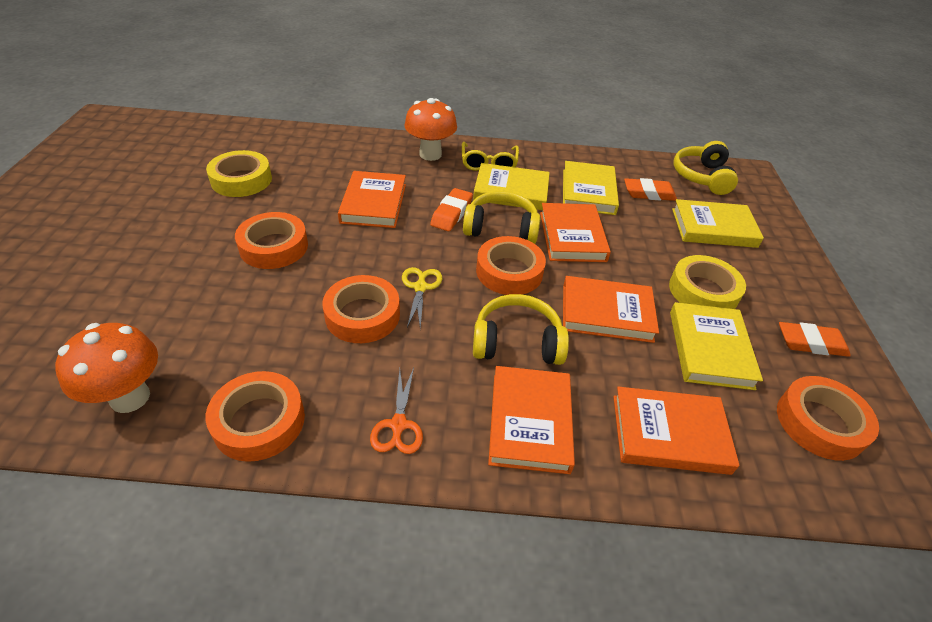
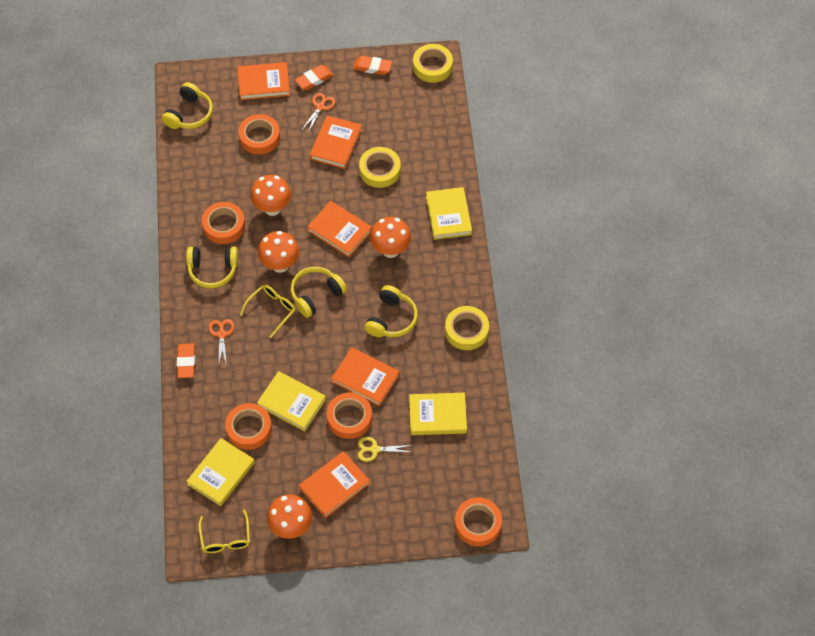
orange mushroom: [55,323,158,413] [404,98,457,161] = 2 -> [251,175,291,216] [258,231,299,273] [267,494,312,539] [370,217,411,258] = 4
orange scissors: [370,368,423,454] = 1 -> [208,319,234,366] [303,93,335,133] = 2
yellow glasses: [462,142,519,171] = 1 -> [198,510,250,553] [240,285,296,338] = 2
yellow headphones: [463,191,540,244] [473,294,569,365] [673,141,738,195] = 3 -> [162,82,213,129] [186,247,238,288] [291,267,347,318] [365,285,418,337] = 4
yellow tape: [206,150,272,197] [669,255,746,309] = 2 -> [359,147,401,188] [413,44,453,83] [445,306,489,350] = 3

